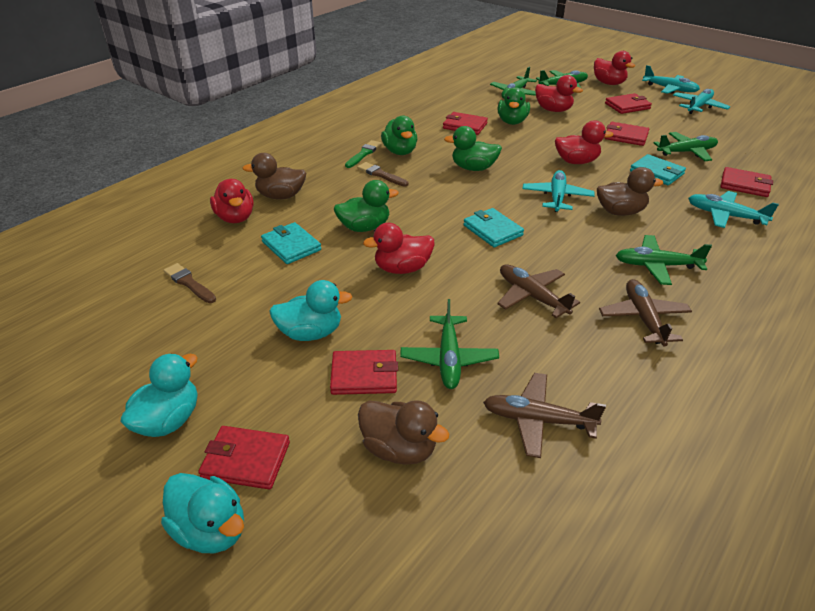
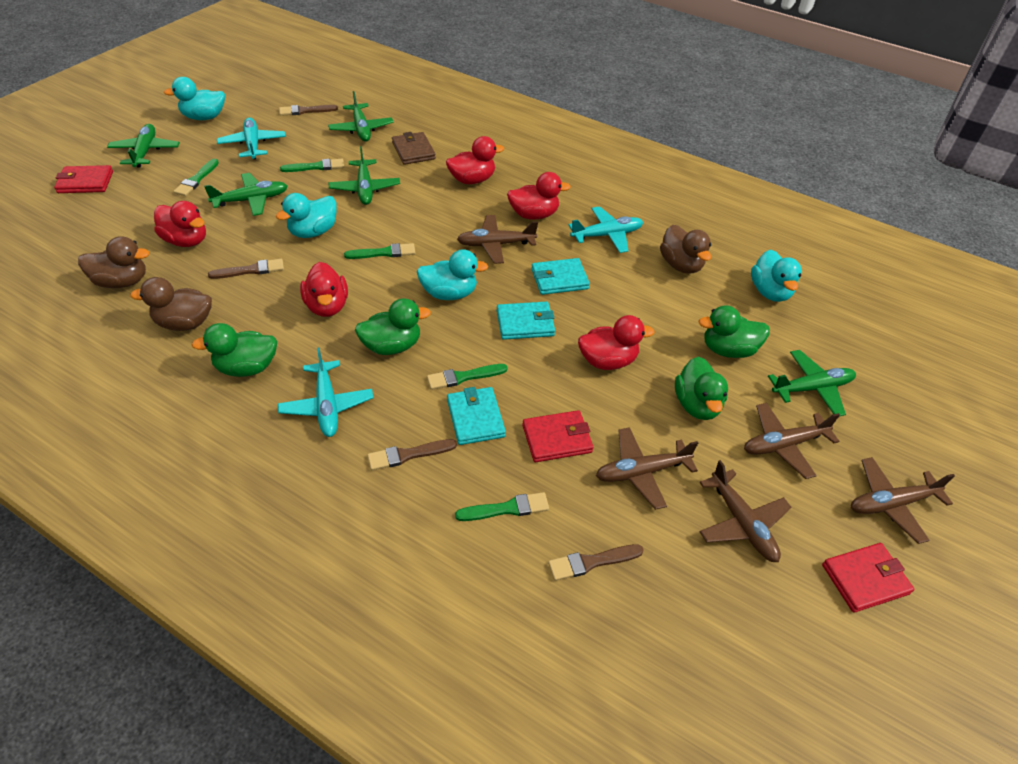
brown brush: [163,263,216,303] [357,162,408,187] = 2 -> [208,259,284,279] [279,105,338,116] [367,439,457,471] [548,544,644,581] = 4
brown plane: [483,373,606,458] [497,264,580,318] [599,279,692,347] = 3 -> [457,215,538,264] [596,427,698,510] [699,460,792,562] [744,403,840,479] [851,457,955,544] = 5
brown wallet: none = 0 -> [392,132,436,165] = 1
green brush: [345,140,382,168] = 1 -> [173,159,219,196] [280,159,344,172] [344,243,415,259] [427,364,508,390] [455,492,549,521] = 5
red wallet: [198,426,290,489] [330,350,398,395] [443,112,488,135] [604,122,649,146] [605,93,652,114] [720,167,773,197] = 6 -> [54,165,113,193] [522,410,594,462] [822,543,914,613] = 3
turquoise duck: [120,354,198,437] [161,473,244,553] [269,280,353,341] = 3 -> [164,77,225,120] [276,193,337,238] [417,249,488,300] [751,249,802,302] = 4
turquoise plane: [523,170,595,212] [642,65,700,94] [673,89,730,114] [688,191,779,228] = 4 -> [217,117,286,159] [278,347,374,437] [568,206,643,253] = 3

